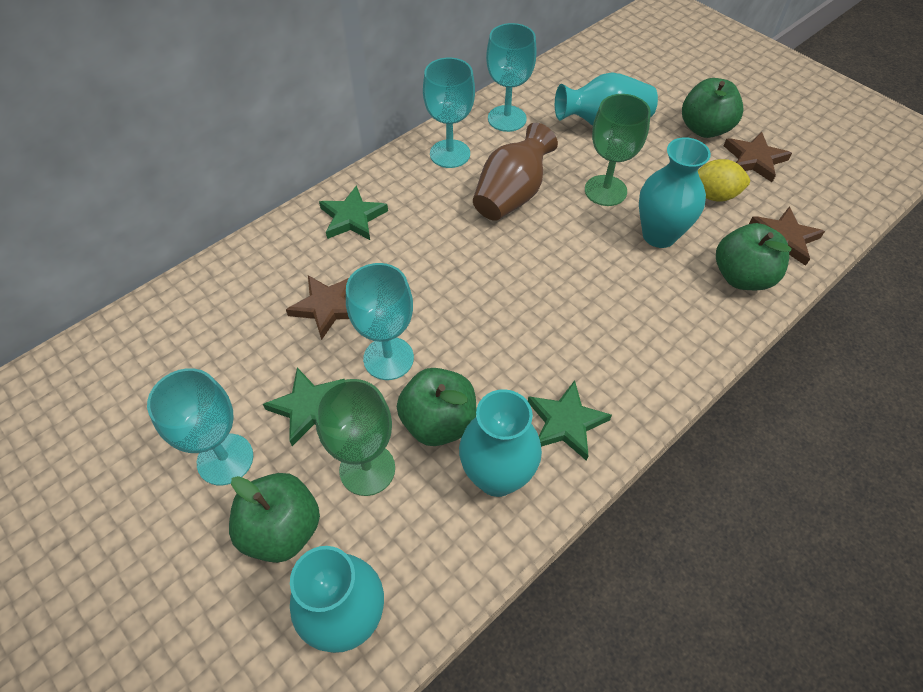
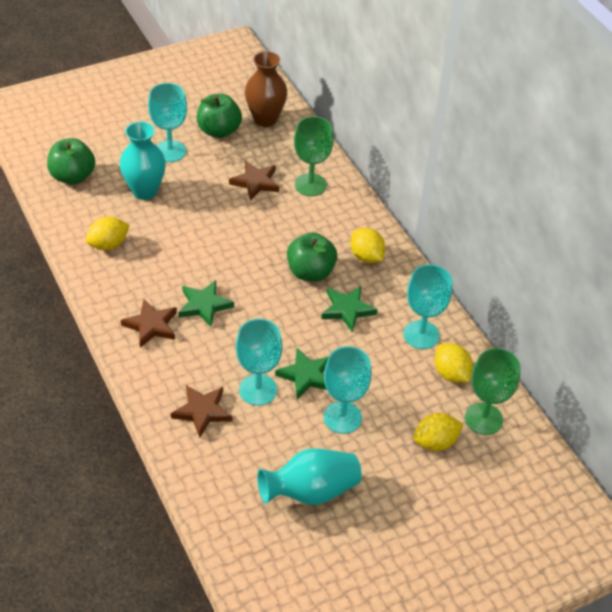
green apple: [229,473,320,563] [397,368,476,446] [682,78,744,138] [716,223,791,290] = 4 -> [47,138,95,185] [197,94,242,138] [287,233,337,282] = 3
turquoise vase: [290,546,384,653] [459,389,542,497] [555,72,658,126] [639,137,711,248] = 4 -> [119,121,166,200] [257,448,362,505] = 2
yellow lemon: [698,159,750,202] = 1 -> [85,217,130,250] [350,228,385,263] [413,413,463,451] [434,343,473,383] = 4

